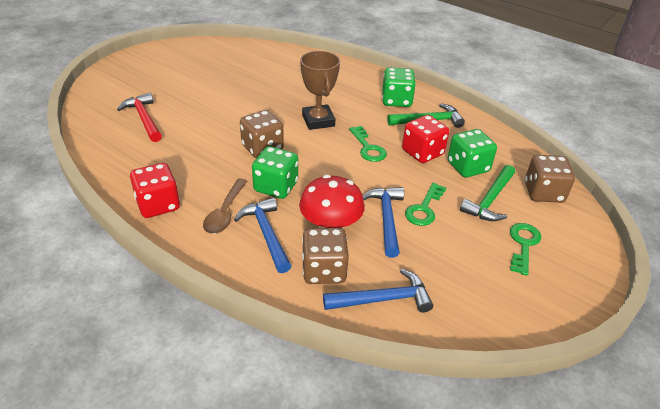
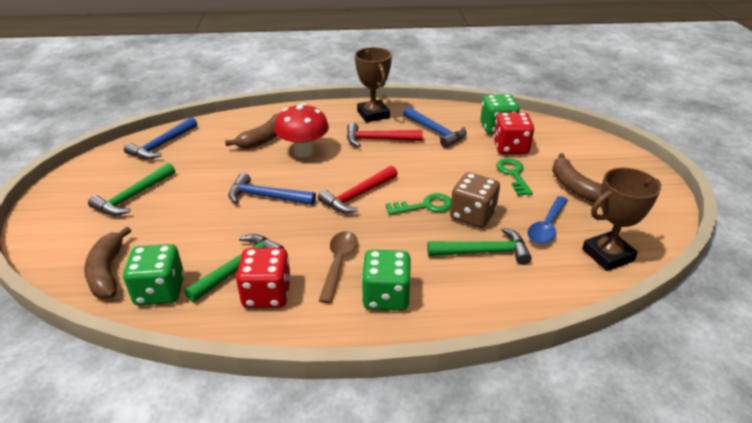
blue spoon: none = 0 -> [528,196,568,244] = 1
brown banana: none = 0 -> [84,226,131,299] [225,113,280,149] [552,153,602,203] = 3
brown dice: [240,110,284,158] [302,228,349,284] [525,155,575,203] = 3 -> [450,173,500,228] = 1
brown trophy: [300,51,340,130] = 1 -> [355,47,392,123] [582,168,661,271] = 2
green hammer: [387,103,465,128] [460,165,515,221] = 2 -> [88,163,175,216] [184,234,284,302] [427,227,532,265] = 3
green key: [349,126,387,162] [405,183,446,226] [510,223,541,276] = 3 -> [386,193,451,215] [496,159,533,196] = 2
red hammer: [117,93,162,142] = 1 -> [318,166,398,213] [347,123,423,147] = 2

